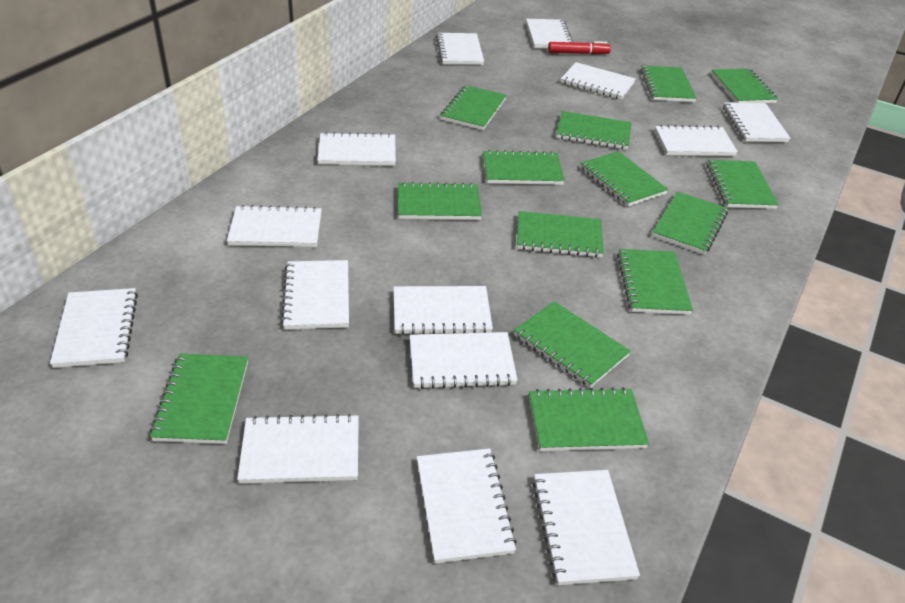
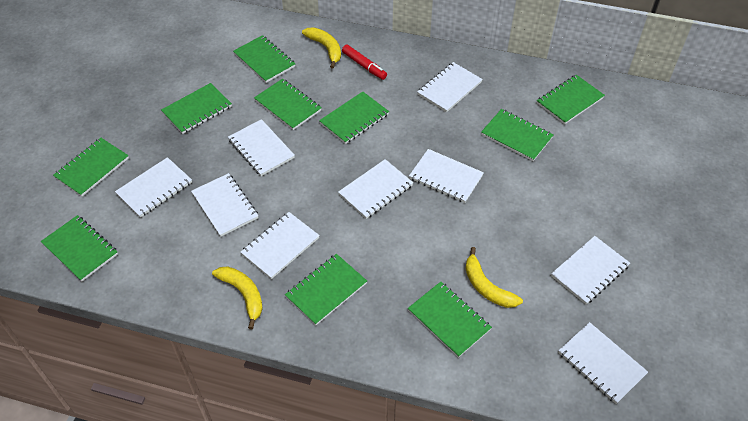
green notebook: [150,354,248,444] [398,182,482,220] [440,85,507,130] [483,150,565,185] [514,301,631,388] [517,211,604,257] [529,387,649,451] [557,111,632,149] [580,151,668,206] [617,249,693,315] [640,66,697,102] [652,192,728,254] [707,160,779,209] [711,68,778,103] = 14 -> [41,215,118,282] [53,138,129,196] [161,83,232,134] [233,35,295,83] [254,79,322,130] [285,254,367,325] [319,91,389,144] [408,282,492,358] [481,109,553,161] [537,75,605,124] = 10
white notebook: [50,288,138,368] [227,205,322,247] [237,414,359,483] [281,260,349,329] [317,132,396,166] [393,286,493,335] [409,332,518,389] [417,449,517,564] [436,33,484,65] [526,19,573,48] [532,470,640,585] [561,62,636,100] [655,125,738,156] [723,102,791,142] = 14 -> [115,157,192,218] [191,173,258,237] [228,119,295,176] [240,212,320,279] [338,159,413,219] [409,149,484,203] [417,62,483,112] [551,236,630,304] [558,322,648,404] = 9
yellow banana: none = 0 -> [212,266,263,329] [302,27,341,69] [465,247,523,308] = 3

